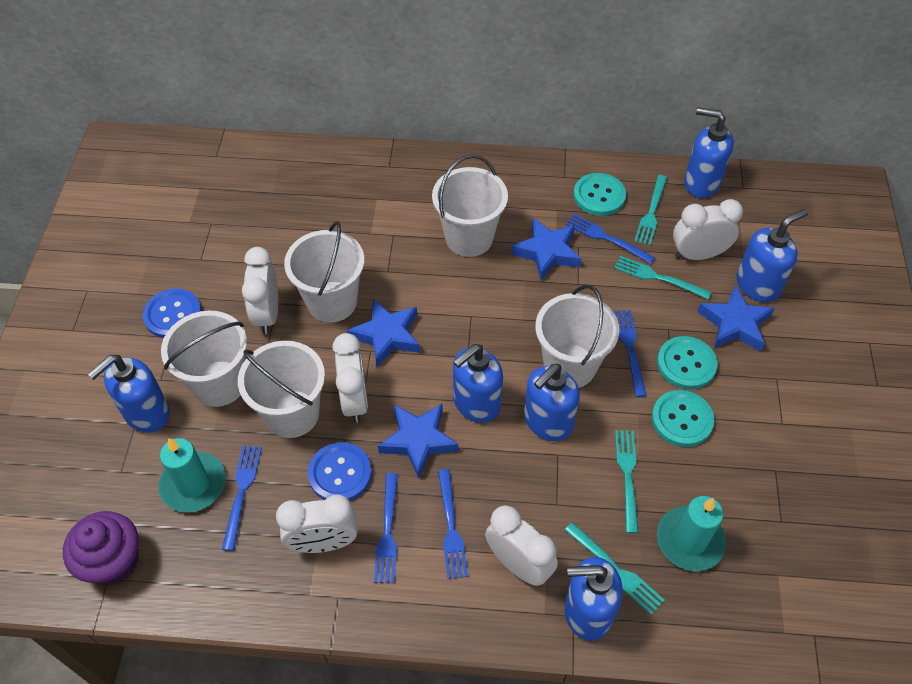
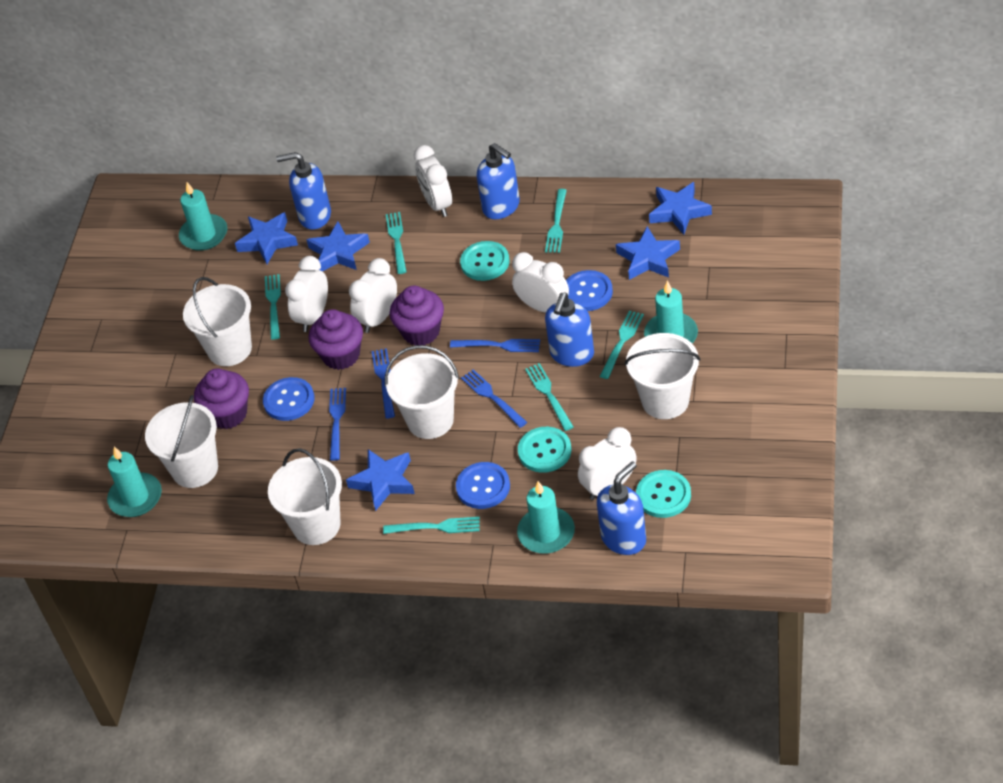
blue button: [143,288,202,338] [308,442,372,501] = 2 -> [263,377,315,421] [456,462,510,509] [566,270,613,311] = 3
blue fork: [222,446,262,551] [374,473,398,583] [438,469,468,579] [566,214,655,264] [614,310,646,397] = 5 -> [329,388,346,461] [372,348,395,418] [450,339,540,352] [461,369,527,428] = 4
blue soap dispenser: [88,355,170,433] [453,344,503,423] [524,364,580,441] [564,557,623,641] [684,107,734,198] [737,209,808,303] = 6 -> [276,152,331,230] [477,143,520,219] [545,293,594,367] [597,461,646,555] = 4
blue star: [347,299,420,367] [378,404,459,478] [511,218,581,280] [698,285,775,352] = 4 -> [235,212,298,264] [306,221,370,272] [346,449,415,511] [616,226,680,280] [649,182,712,235] = 5
purple cupcake: [63,511,139,585] = 1 -> [194,368,249,429] [309,309,363,370] [389,286,444,345] = 3
turquoise candle: [159,438,226,512] [657,496,726,571] = 2 -> [107,447,162,517] [179,182,227,251] [517,481,575,554] [644,281,698,343] = 4
turquoise fork: [565,522,665,615] [614,256,711,299] [615,430,638,533] [634,175,667,246] = 4 -> [265,274,281,340] [383,517,480,534] [386,212,407,274] [525,363,574,431] [545,189,567,253] [599,311,644,379] = 6

